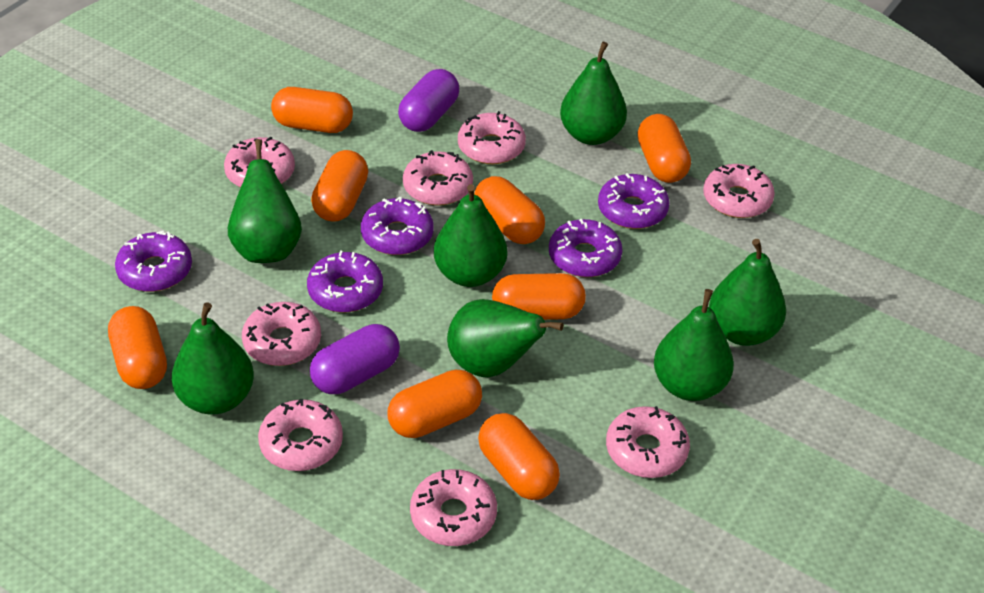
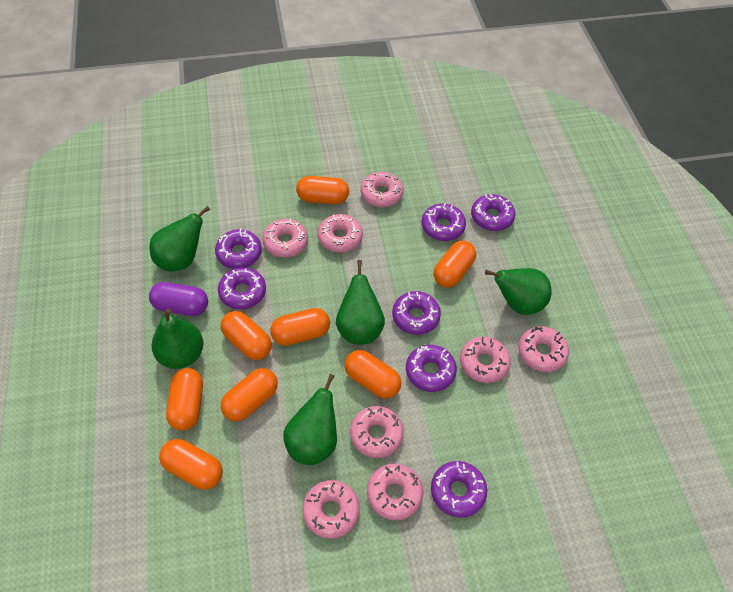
green pear: [172,303,254,414] [228,139,302,263] [434,184,507,287] [447,299,564,378] [560,42,627,145] [654,289,734,401] [709,239,786,346] = 7 -> [149,206,210,271] [152,309,204,369] [283,374,337,465] [336,260,385,345] [485,268,552,315] = 5
purple capsule: [310,324,400,394] [398,69,459,132] = 2 -> [149,282,208,316] = 1
purple donut: [115,231,192,292] [307,250,383,313] [361,196,434,255] [549,219,623,277] [598,173,670,229] = 5 -> [215,228,262,269] [218,267,266,309] [392,291,441,335] [406,345,457,392] [421,203,466,241] [431,461,487,518] [471,194,515,231] = 7

